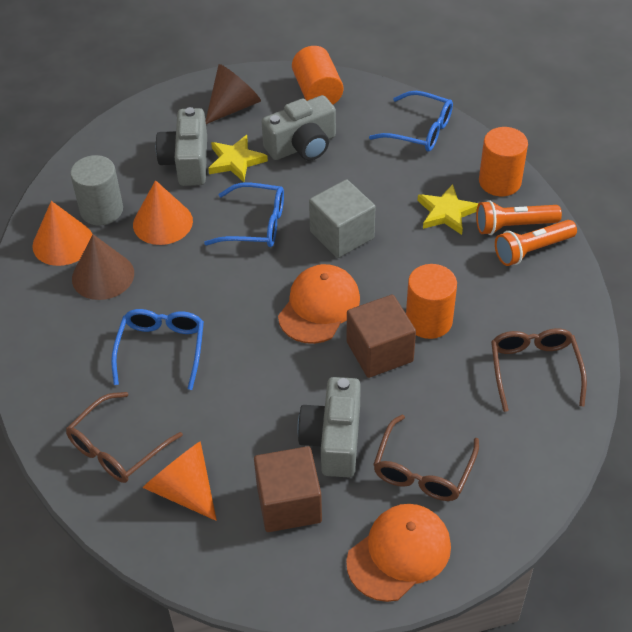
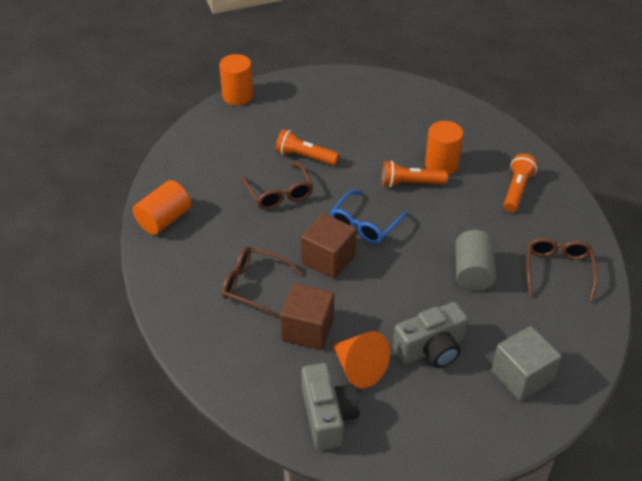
blue glasses: [111,309,204,390] [204,183,284,247] [369,91,453,152] = 3 -> [330,190,409,244] = 1
brown cone: [72,234,134,300] [206,64,261,124] = 2 -> none = 0
grey camera: [156,107,207,186] [261,95,336,161] [297,377,361,477] = 3 -> [301,363,360,450] [393,302,468,368] = 2
orange cap: [278,264,360,344] [346,504,451,602] = 2 -> none = 0
orange cone: [32,201,92,266] [133,180,193,245] [142,441,217,521] = 3 -> [333,331,390,388] = 1
orange flashlight: [476,200,562,235] [495,220,577,266] = 2 -> [275,129,339,166] [382,161,448,188] [504,154,538,212] = 3
yellow star: [208,135,268,182] [418,184,478,235] = 2 -> none = 0

